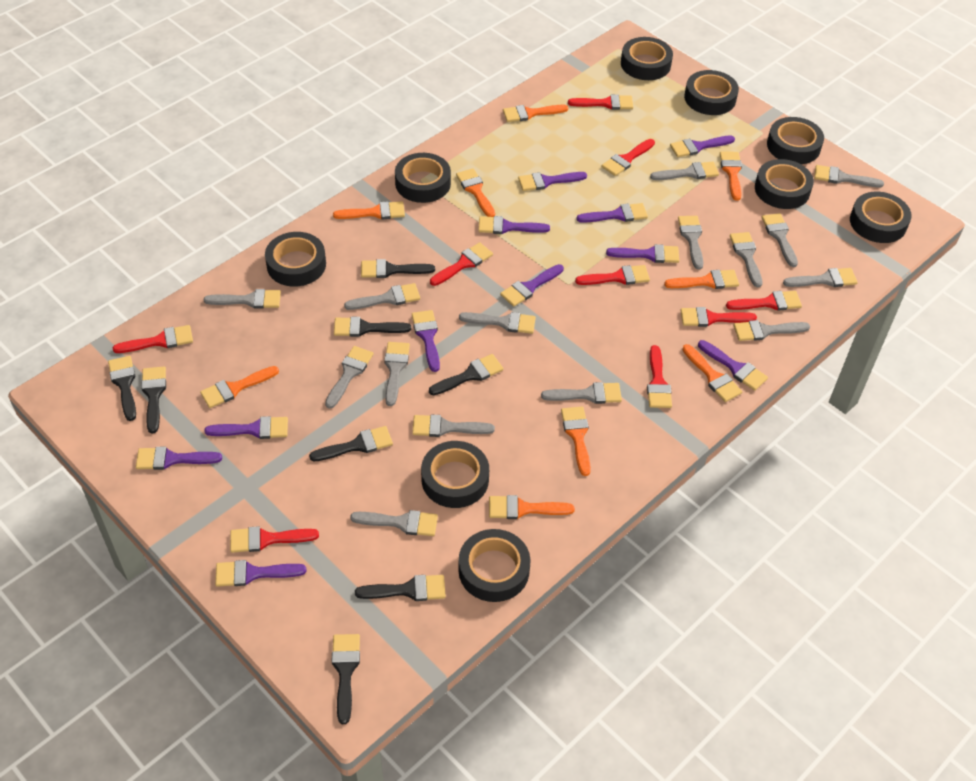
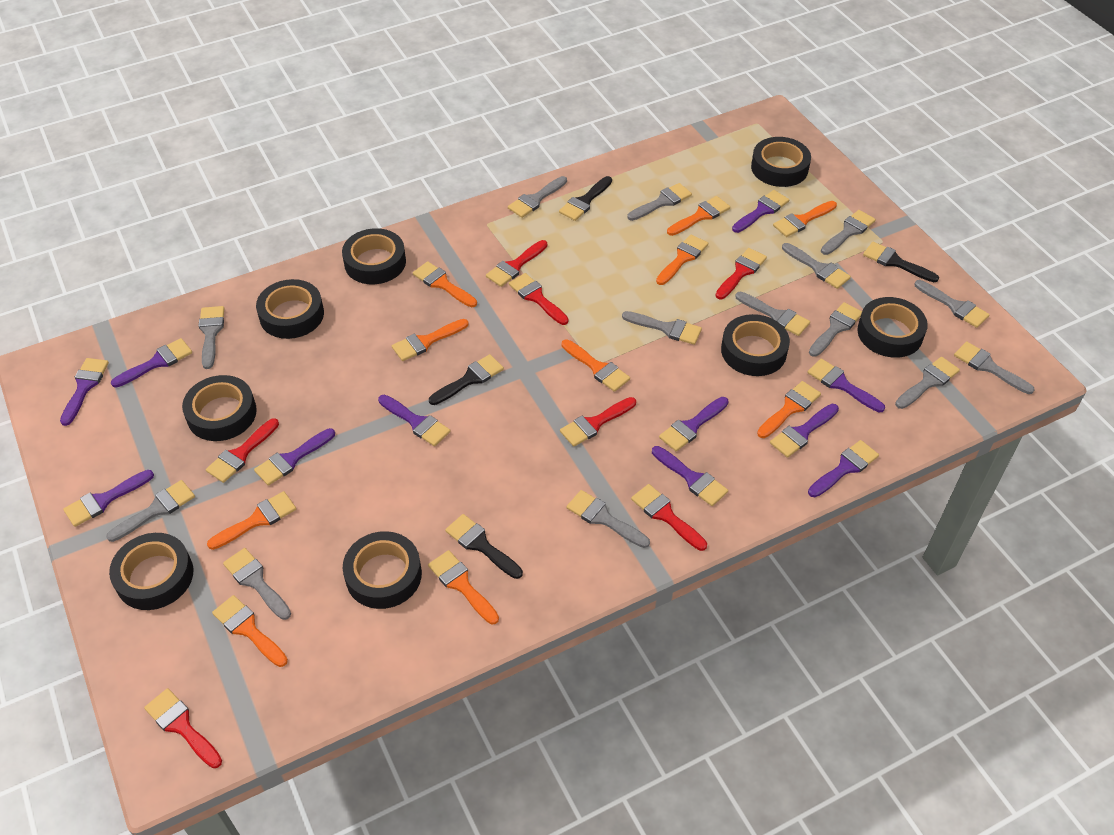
black brush: [108,356,136,421] [141,367,166,434] [309,426,393,461] [331,634,360,724] [334,317,411,337] [355,575,446,601] [361,259,435,278] [429,354,503,395] = 8 -> [429,354,504,405] [445,514,523,579] [559,176,612,221] [863,242,939,282] = 4
black tape: [265,232,326,286] [395,153,451,203] [421,441,489,508] [458,529,530,602] [621,37,673,80] [684,70,739,115] [755,159,814,209] [767,117,824,164] [850,192,912,243] = 9 -> [109,533,194,610] [182,375,257,441] [256,279,324,339] [342,228,406,284] [343,531,422,609] [721,314,790,376] [751,137,811,187] [857,297,928,358] = 8
grey brush: [204,289,281,309] [325,346,373,409] [344,283,420,310] [350,510,438,536] [384,342,410,406] [412,415,495,437] [459,312,536,334] [541,382,622,404] [650,162,719,180] [678,216,703,270] [730,232,762,287] [734,320,810,341] [762,213,798,267] [783,268,858,287] [814,165,884,187] = 15 -> [106,480,195,542] [198,306,224,369] [223,548,291,620] [508,176,567,218] [567,490,650,548] [622,311,702,345] [627,183,692,221] [735,292,810,336] [782,243,851,289] [809,302,862,357] [821,210,876,255] [895,357,960,409] [914,280,990,328] [954,341,1035,394] = 14
orange brush: [200,366,279,408] [333,201,405,219] [456,168,495,217] [489,495,575,519] [503,105,568,122] [561,407,591,476] [664,270,739,289] [682,344,742,402] [720,151,742,201] = 9 -> [207,491,296,550] [212,595,288,667] [392,319,469,361] [413,261,477,307] [428,550,499,624] [562,339,630,392] [656,235,708,285] [667,196,730,236] [757,381,821,438] [773,201,837,237] = 10
red brush: [113,325,193,353] [230,526,319,553] [430,242,493,286] [568,94,633,110] [575,265,650,285] [602,139,655,176] [647,345,672,408] [680,307,757,327] [726,291,802,311] = 9 -> [144,688,222,768] [206,418,279,483] [486,240,547,287] [509,273,568,325] [560,397,636,447] [631,484,707,551] [715,248,767,299] = 7

